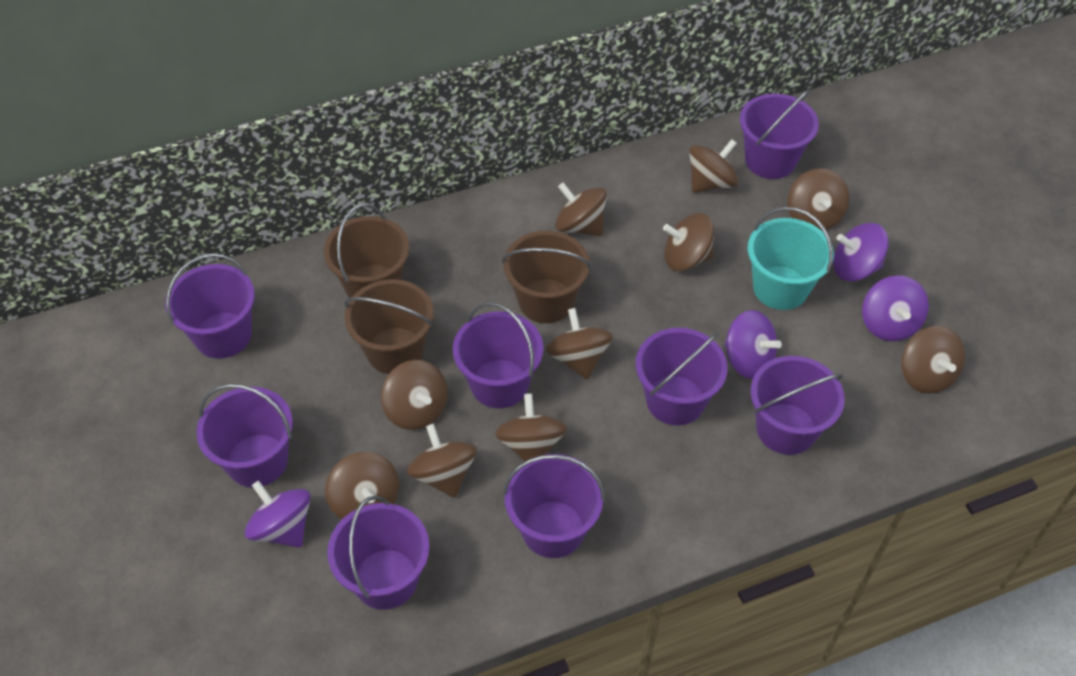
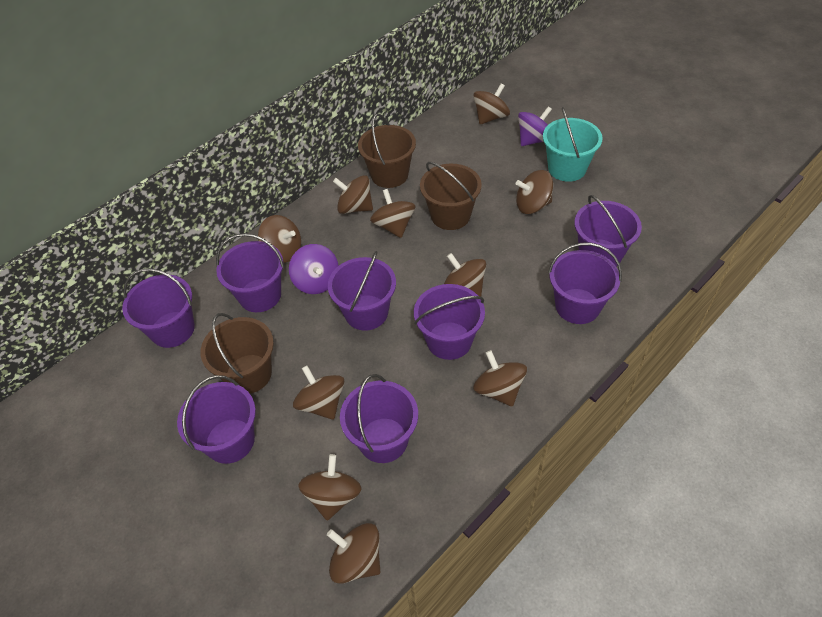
purple spinning top: [245,481,310,548] [724,310,782,379] [833,223,889,282] [862,275,929,341] = 4 -> [289,244,339,294] [518,106,552,146] = 2

